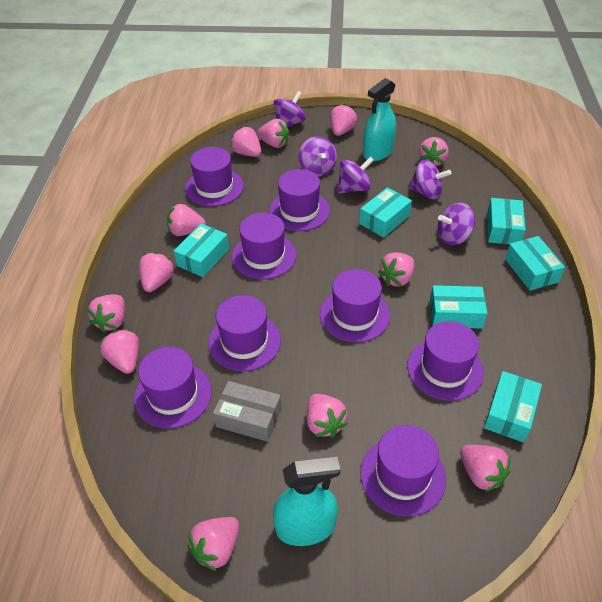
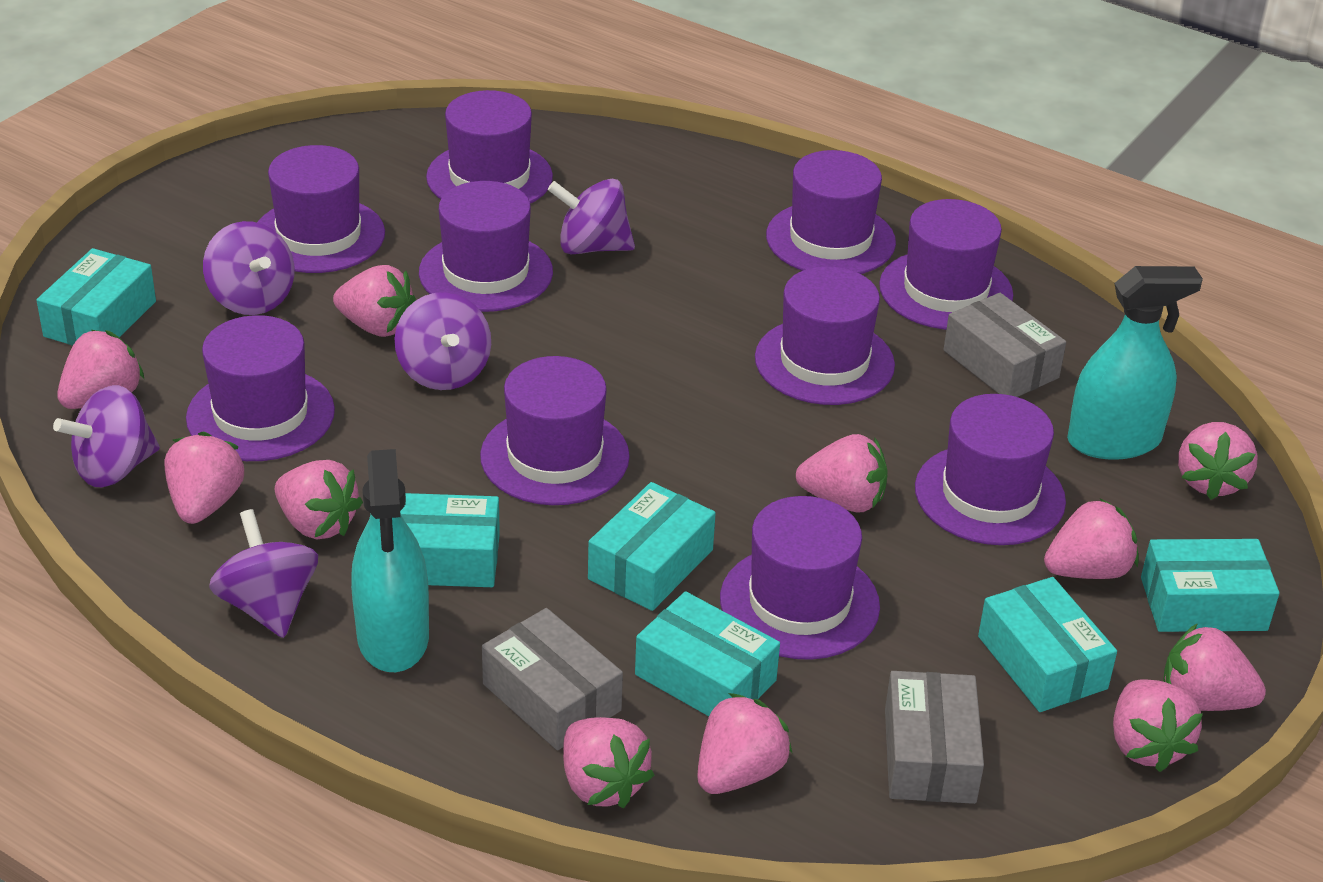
grey box: [213,381,281,442] = 1 -> [482,608,623,750] [885,671,984,804] [943,293,1066,397] = 3
pink strawberry: [87,295,125,332] [100,329,139,374] [139,252,175,292] [167,204,206,236] [188,517,239,571] [230,127,261,157] [257,119,290,148] [307,394,348,437] [330,104,357,136] [378,252,414,287] [419,137,449,166] [460,445,511,492] = 12 -> [57,330,144,409] [165,432,244,524] [274,460,363,540] [333,265,416,337] [563,717,654,808] [697,693,793,794] [796,434,888,512] [1044,498,1139,579] [1113,679,1203,772] [1163,623,1266,711] [1178,422,1258,500] = 11
purple hat: [134,347,212,429] [185,147,244,206] [208,295,281,371] [232,213,296,279] [269,169,330,231] [320,269,390,342] [360,425,446,516] [407,321,484,401] = 8 -> [186,315,335,461] [257,145,385,273] [419,181,553,312] [426,90,553,204] [480,356,630,505] [720,496,880,660] [755,266,895,405] [766,150,896,274] [879,199,1013,330] [915,394,1066,545] = 10

